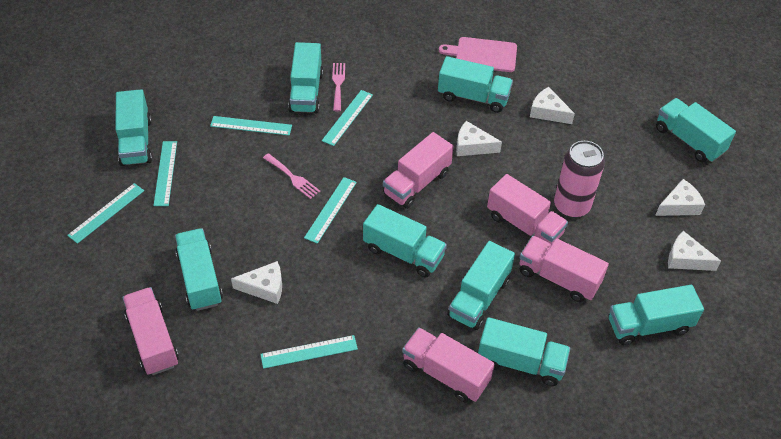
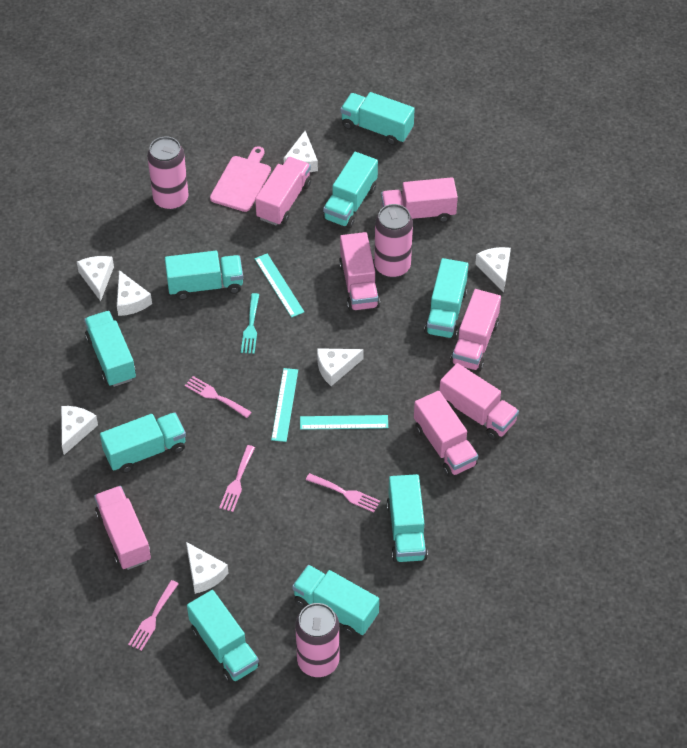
pink can: [554,141,605,218] = 1 -> [147,136,188,210] [295,603,339,677] [374,204,413,278] = 3
pink fork: [263,153,320,199] [332,63,345,111] = 2 -> [128,580,179,651] [185,376,252,418] [219,445,255,512] [306,473,380,512] = 4
pink truck: [122,287,179,375] [383,132,453,209] [402,328,495,402] [487,174,568,245] [520,236,609,302] = 5 -> [94,486,151,570] [255,157,311,226] [339,232,380,311] [381,177,458,223] [414,391,478,477] [439,363,519,440] [450,289,501,372] = 7
turquoise fork: none = 0 -> [241,293,259,354] = 1
turquoise ruler: [67,183,144,244] [153,141,177,206] [210,116,292,136] [260,335,358,369] [304,177,357,244] [322,90,373,146] = 6 -> [255,253,304,318] [271,368,298,442] [300,415,388,430] = 3
white cheese: [231,261,282,304] [456,121,502,156] [530,87,575,124] [655,179,705,216] [668,231,721,271] = 5 -> [61,406,98,455] [77,256,114,301] [117,270,152,316] [186,542,228,594] [284,131,318,172] [317,348,364,386] [475,247,511,292] = 7

